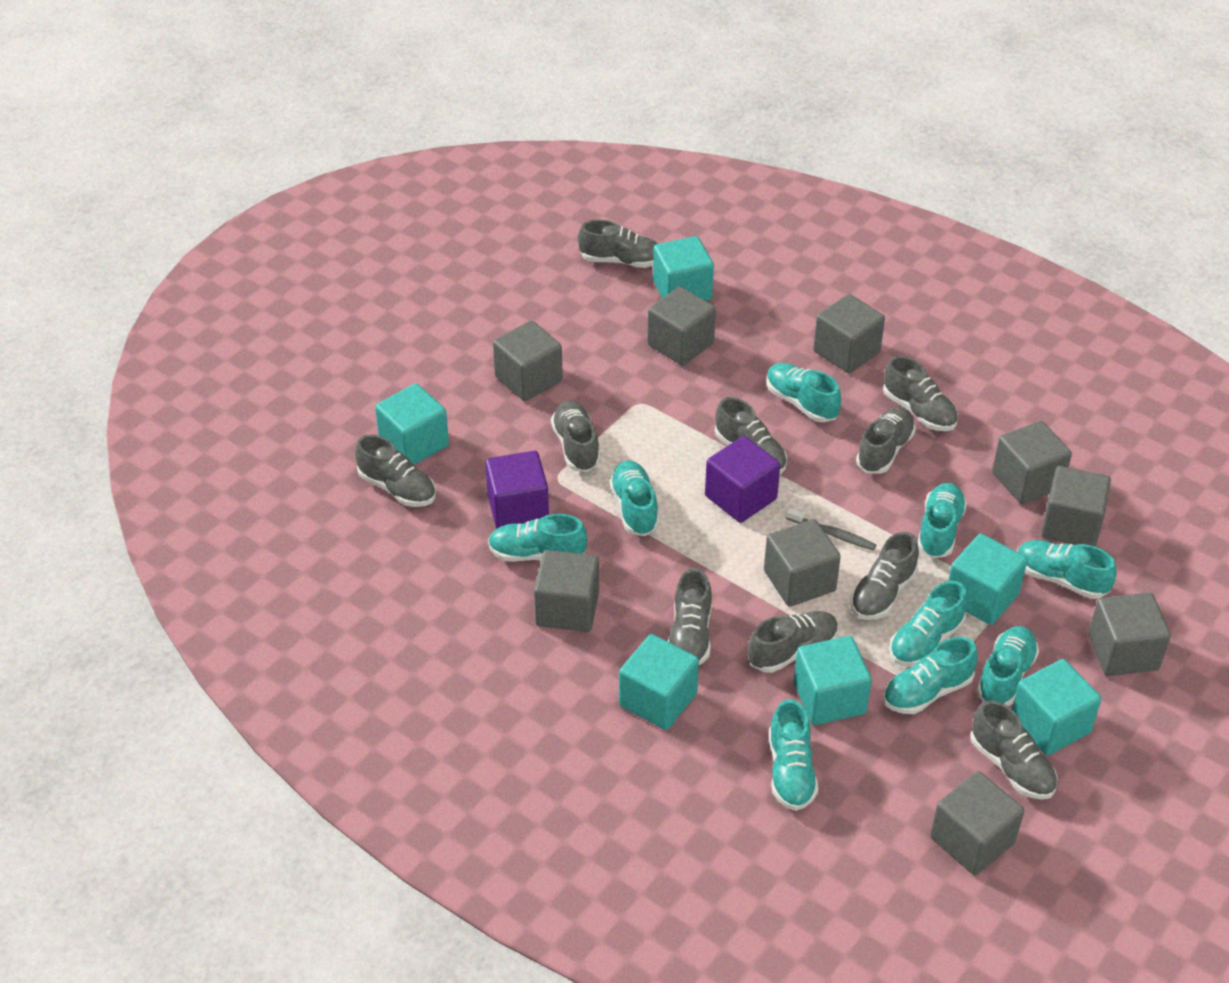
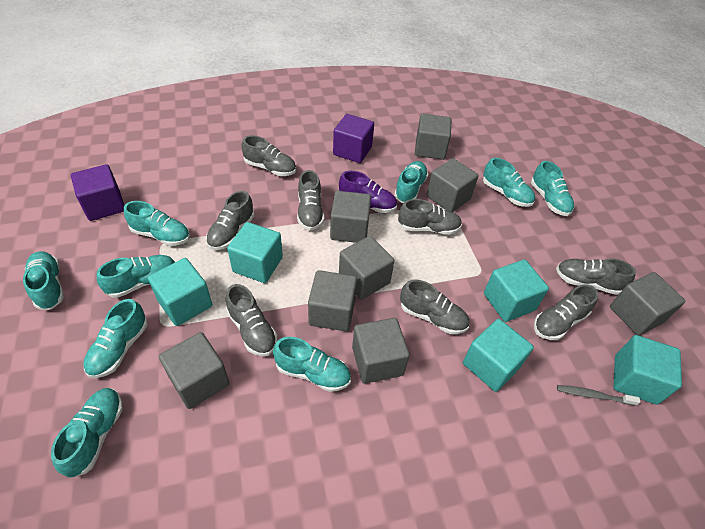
grey cube: [493,321,563,401] [534,550,599,632] [647,286,716,366] [764,519,841,607] [813,294,885,373] [930,771,1024,875] [992,421,1072,504] [1041,466,1111,546] [1088,592,1171,676] = 9 -> [159,332,229,409] [308,270,357,332] [330,191,371,243] [339,236,394,300] [352,318,410,384] [415,114,451,160] [427,158,478,212] [610,272,685,336] = 8
grey shoe: [355,435,436,507] [551,401,600,472] [578,220,658,268] [668,568,712,665] [715,397,787,475] [748,611,838,673] [850,532,919,620] [856,407,916,474] [883,356,958,431] [970,701,1058,800] = 10 -> [206,191,254,250] [226,284,278,356] [242,135,296,176] [297,170,324,231] [398,199,462,235] [400,279,469,334] [534,285,598,340] [556,259,636,295] = 8
purple shoe: none = 0 -> [339,171,397,213] = 1
turquoise cube: [375,383,449,465] [619,634,699,730] [653,236,714,301] [794,636,872,725] [948,534,1027,625] [1012,659,1101,756] = 6 -> [148,258,212,326] [227,222,283,283] [463,319,534,392] [484,260,549,322] [613,335,682,405] = 5

